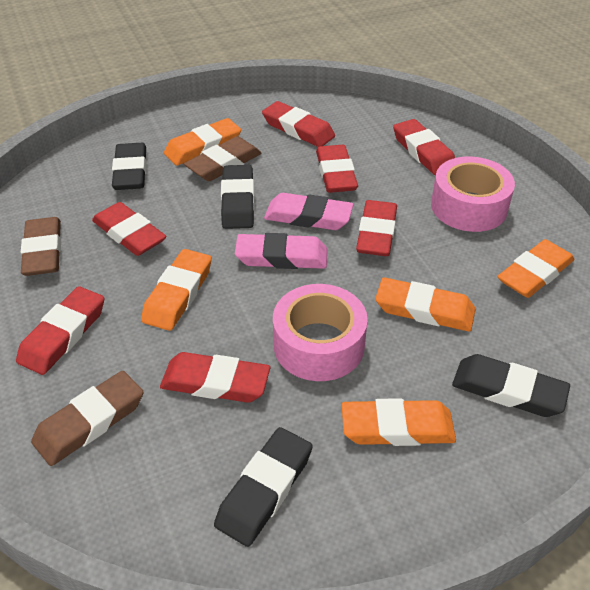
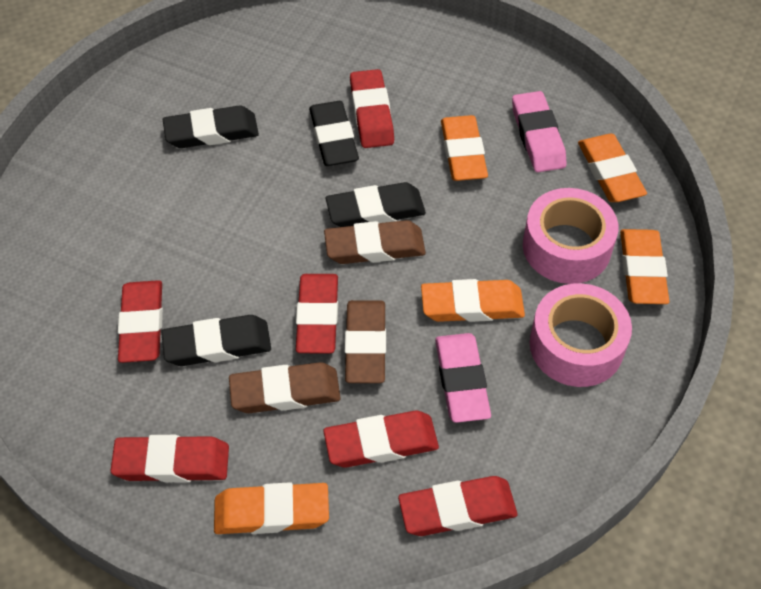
red eraser: [16,286,104,375] [92,202,166,256] [160,352,270,403] [262,101,335,147] [316,145,358,193] [356,200,397,256] [393,119,455,175] = 7 -> [110,435,229,482] [118,280,163,363] [296,274,338,354] [323,411,439,468] [350,69,394,148] [398,476,517,536] = 6

